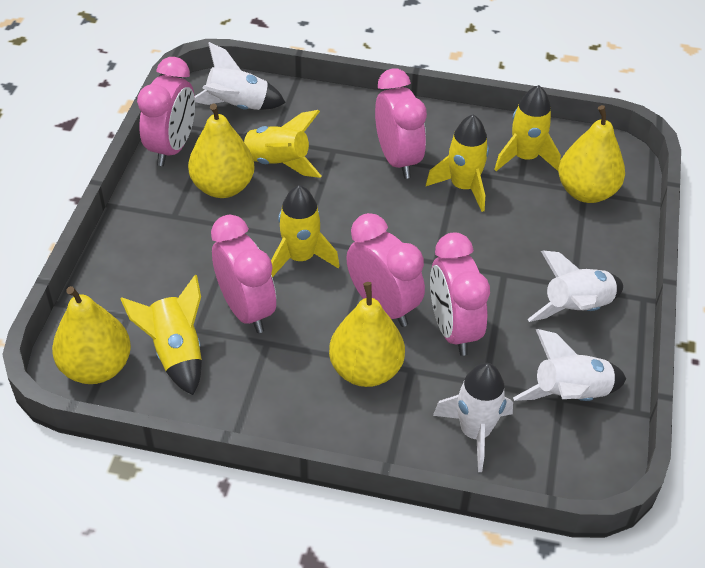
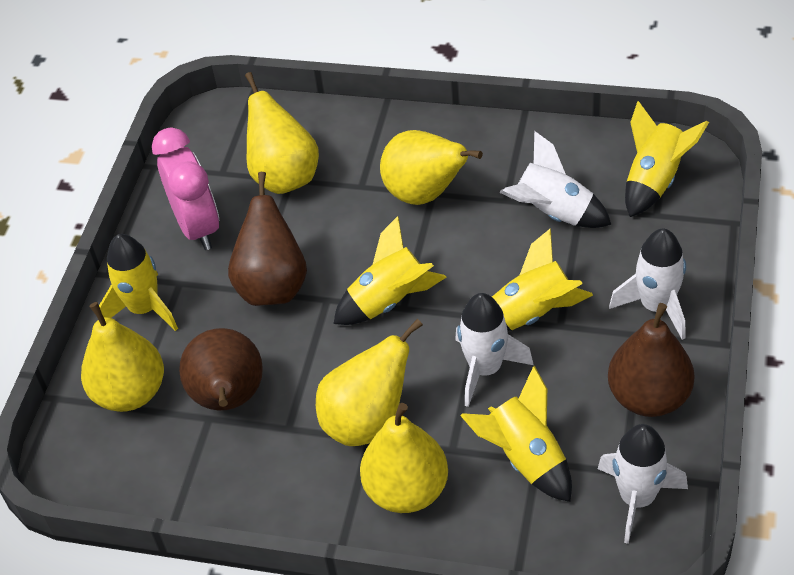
brown pear: none = 0 -> [179,328,263,410] [228,172,307,306] [608,303,695,417] = 3
pink clock: [137,57,195,166] [211,215,276,333] [346,213,425,327] [375,69,427,179] [430,233,490,356] = 5 -> [152,127,220,250] = 1
yellow pear: [52,286,131,384] [188,104,255,198] [329,282,405,387] [558,105,625,203] = 4 -> [81,302,164,412] [245,72,319,194] [316,319,423,446] [360,403,448,513] [380,130,483,205] = 5

